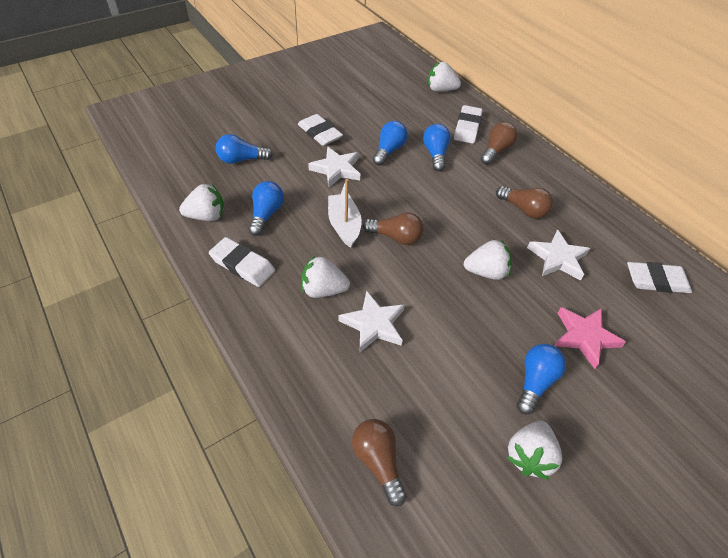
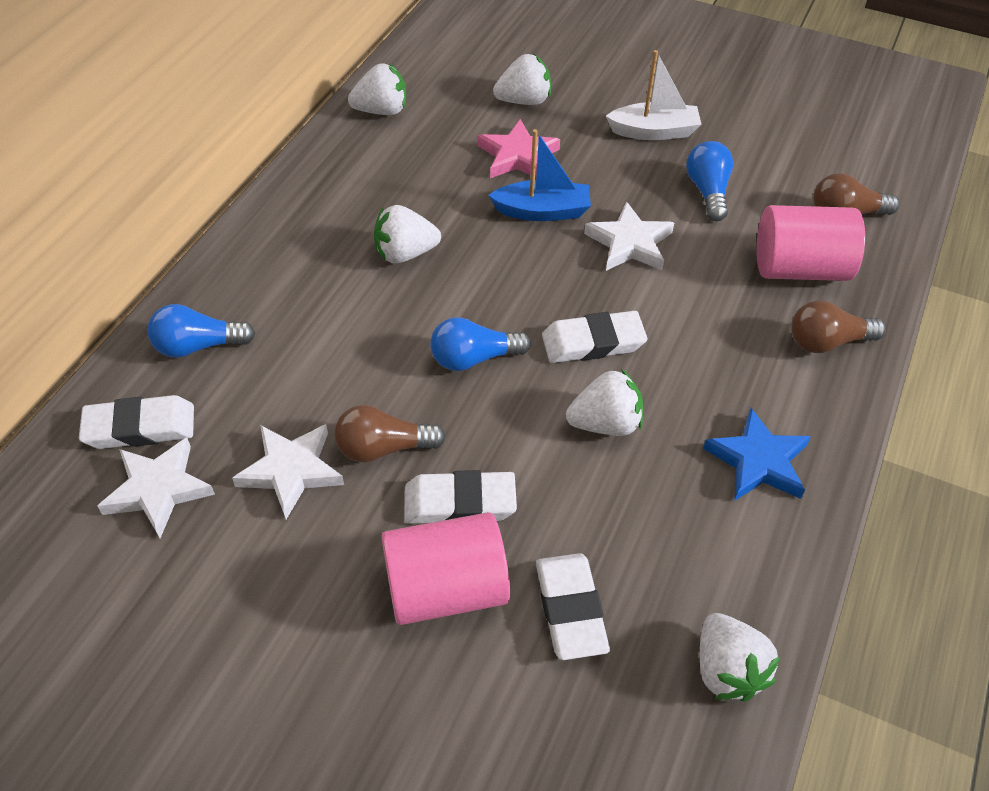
blue boat: none = 0 -> [488,129,591,221] = 1
blue light bulb: [216,134,273,164] [249,181,284,236] [373,121,408,166] [423,124,451,171] [517,344,566,415] = 5 -> [147,304,256,358] [430,317,531,371] [686,141,733,221] = 3
blue star: none = 0 -> [703,408,811,501] = 1
brown light bulb: [352,419,407,506] [363,212,424,245] [481,122,518,165] [496,186,553,218] = 4 -> [334,405,446,462] [791,301,886,353] [813,173,900,215] = 3
pink cylinder: none = 0 -> [381,512,510,625] [756,205,865,281] = 2

